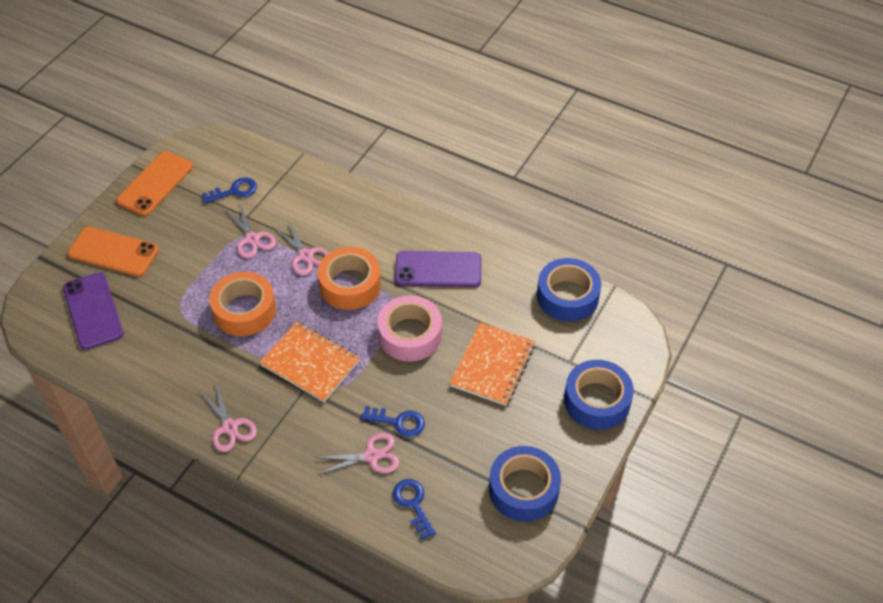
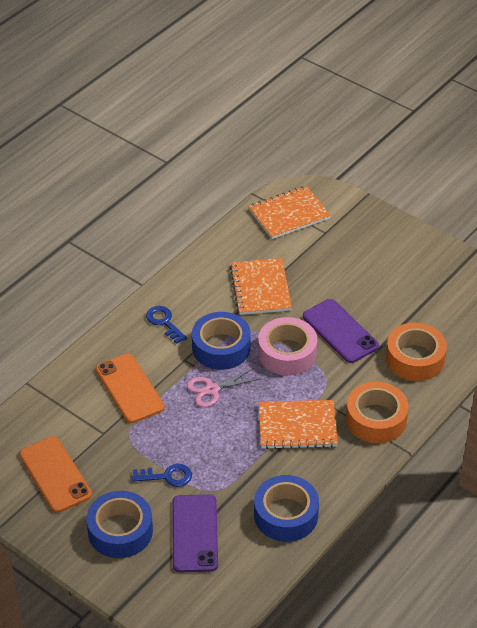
blue key: [202,177,257,204] [361,406,425,437] [393,479,436,539] = 3 -> [132,464,192,487] [146,306,187,344] = 2
orange notebook: [259,322,360,402] [450,323,535,406] = 2 -> [230,258,292,315] [248,186,331,239] [259,400,338,449] = 3
pink scissors: [199,383,257,452] [225,204,276,258] [273,221,329,275] [314,433,400,475] = 4 -> [187,368,260,407] = 1

